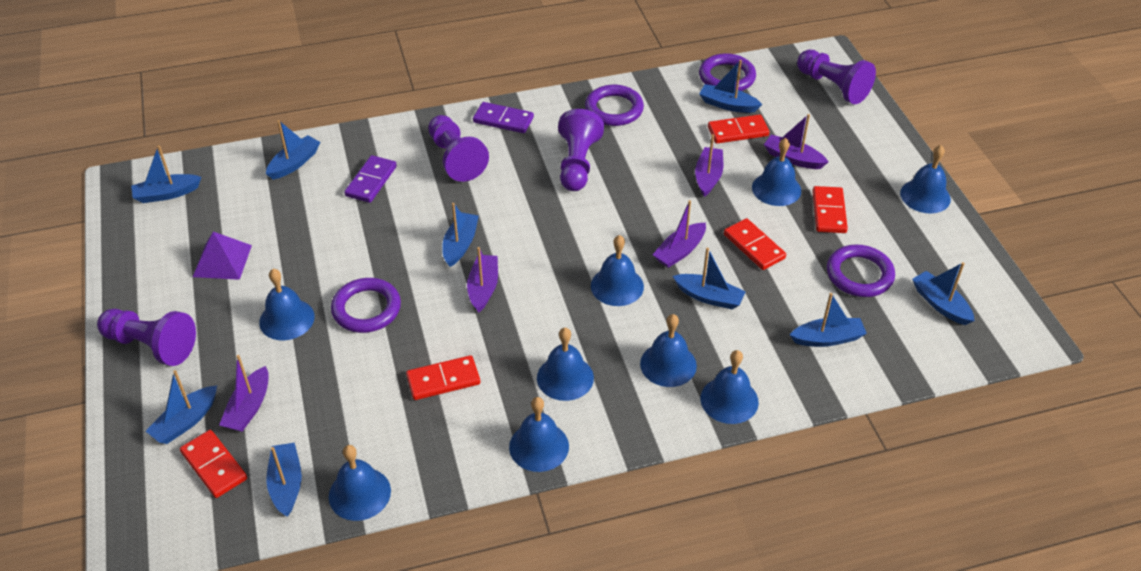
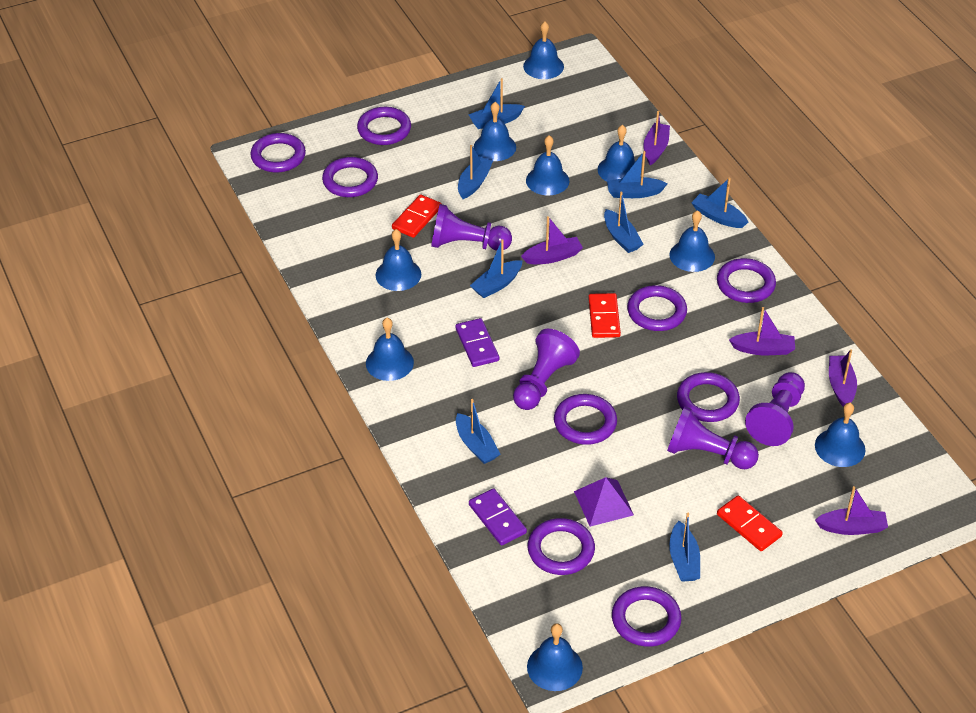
blue boat: [131,145,202,203] [146,370,217,444] [266,120,320,180] [266,443,302,517] [442,203,479,267] [673,248,746,309] [699,60,762,113] [790,293,867,347] [912,262,975,325] = 9 -> [456,399,501,464] [458,145,493,199] [468,78,525,129] [470,239,523,298] [604,192,643,253] [607,151,668,198] [669,513,700,582] [691,178,748,228] = 8
purple ring: [331,278,401,333] [585,85,644,126] [699,53,756,91] [827,245,895,297] = 4 -> [250,133,306,172] [322,157,378,197] [357,107,411,145] [528,518,595,575] [554,394,617,445] [612,586,682,647] [627,285,687,331] [677,372,740,422] [717,258,776,303] = 9
red domino: [180,430,247,498] [406,355,480,400] [708,114,769,144] [724,218,786,270] [812,186,848,233] = 5 -> [392,195,442,238] [588,293,621,338] [717,495,783,551] = 3

